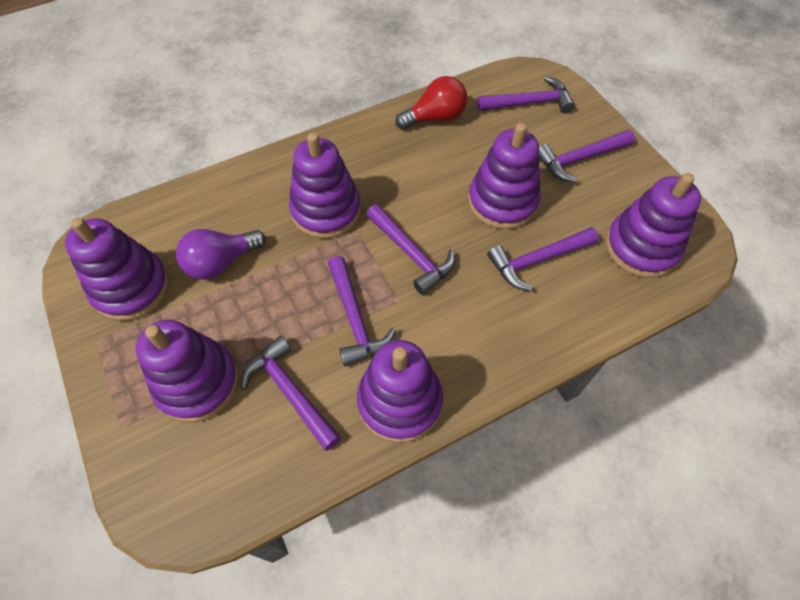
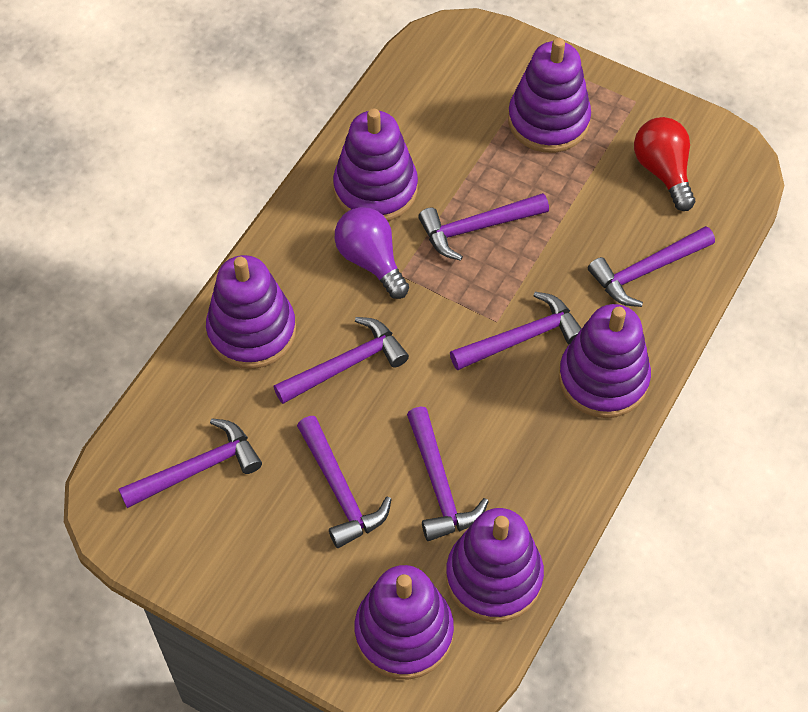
purple hammer: [241,336,341,451] [328,256,396,367] [366,204,455,295] [477,76,575,113] [487,227,599,291] [539,130,635,182] = 6 -> [118,418,262,508] [273,317,409,404] [297,416,392,548] [407,407,489,541] [418,193,549,261] [450,292,582,370] [588,226,715,307] = 7

